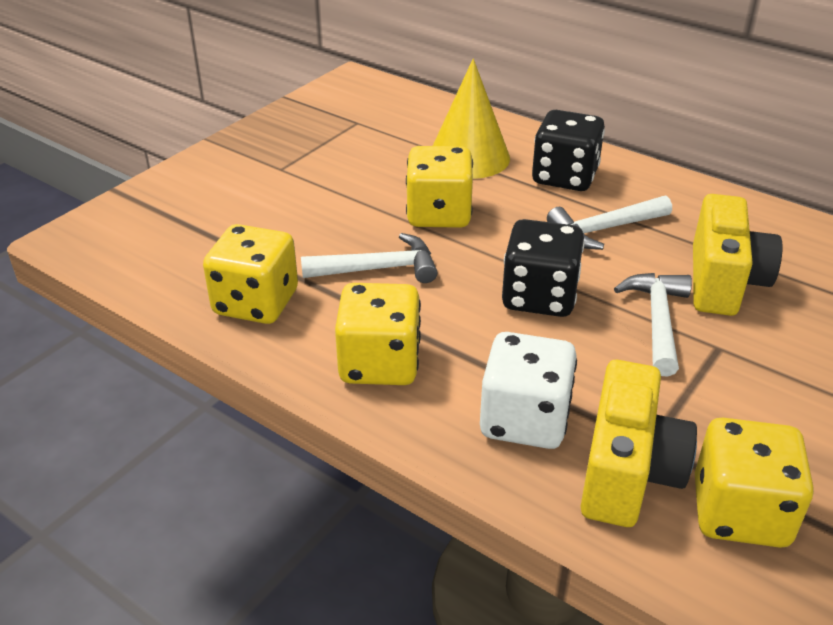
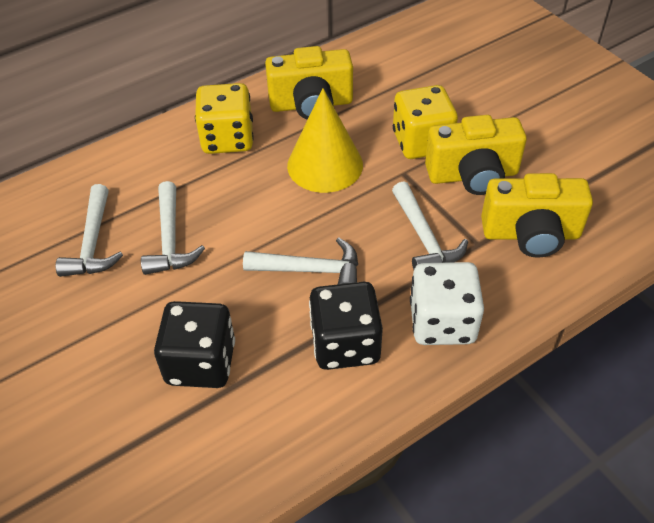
white hammer: [301,233,437,283] [547,196,672,250] [614,273,692,377] = 3 -> [56,184,123,277] [141,181,205,275] [243,238,358,284] [392,181,468,269] = 4
yellow camera: [580,360,697,527] [693,194,783,316] = 2 -> [265,46,353,120] [425,115,527,195] [481,173,593,258] = 3
yellow dice: [203,224,298,324] [335,283,421,385] [406,146,473,228] [695,418,814,548] = 4 -> [195,83,254,154] [393,85,458,159] = 2

